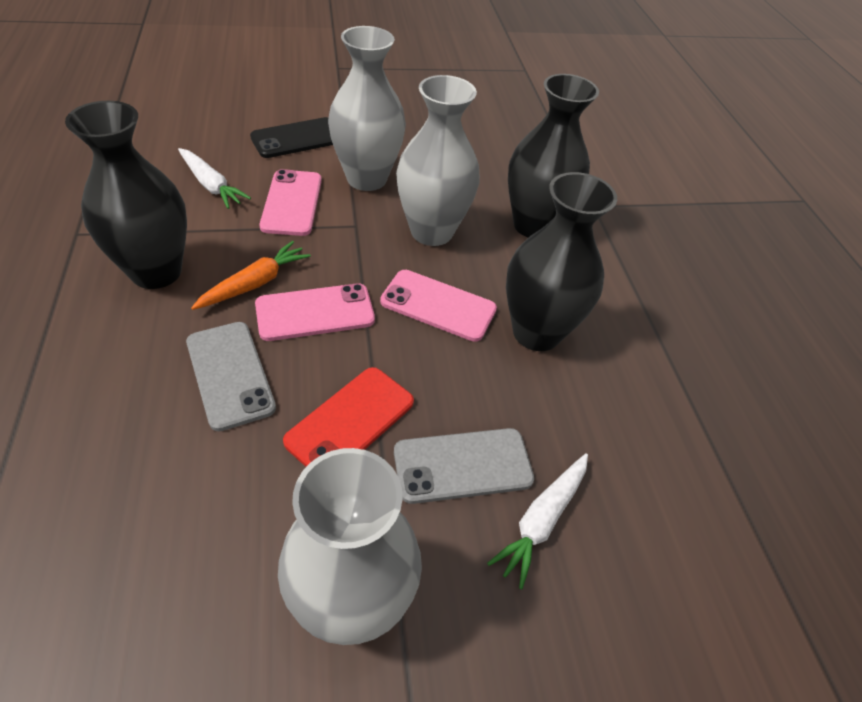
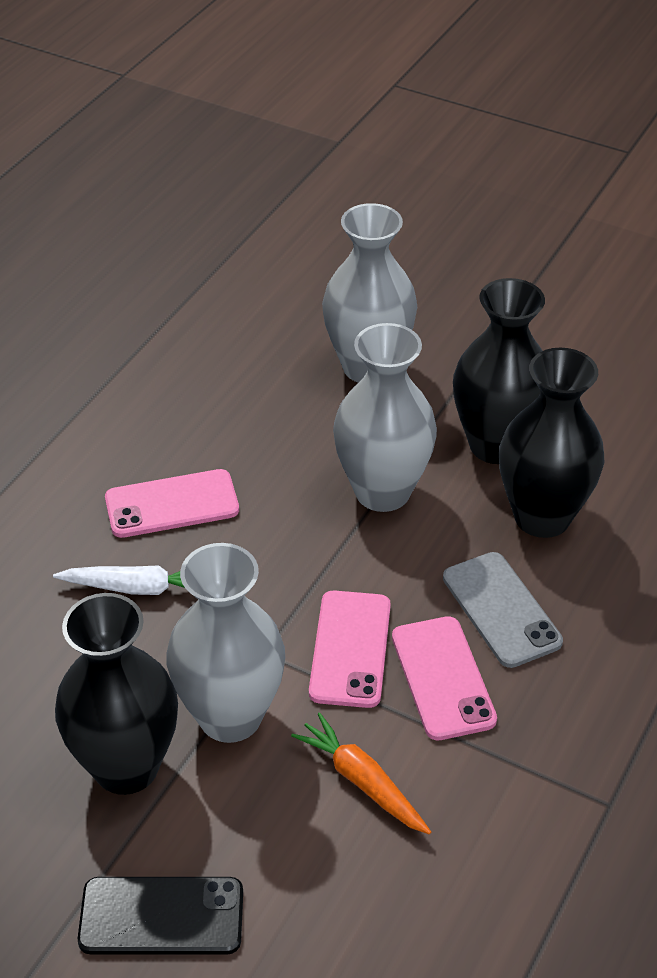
grey phone: [186,322,276,431] [394,428,534,504] = 2 -> [443,552,563,668] = 1
red phone: [283,367,414,467] = 1 -> none = 0
white carrot: [178,148,251,209] [487,453,588,589] = 2 -> [53,565,185,595] = 1

